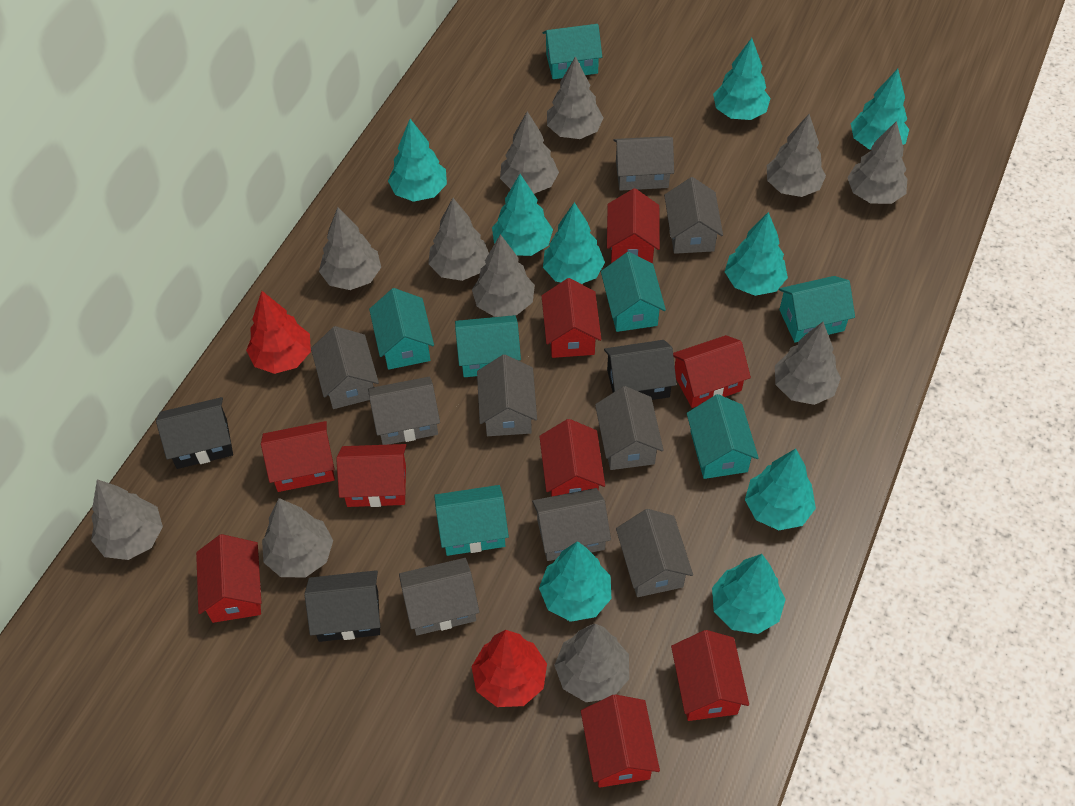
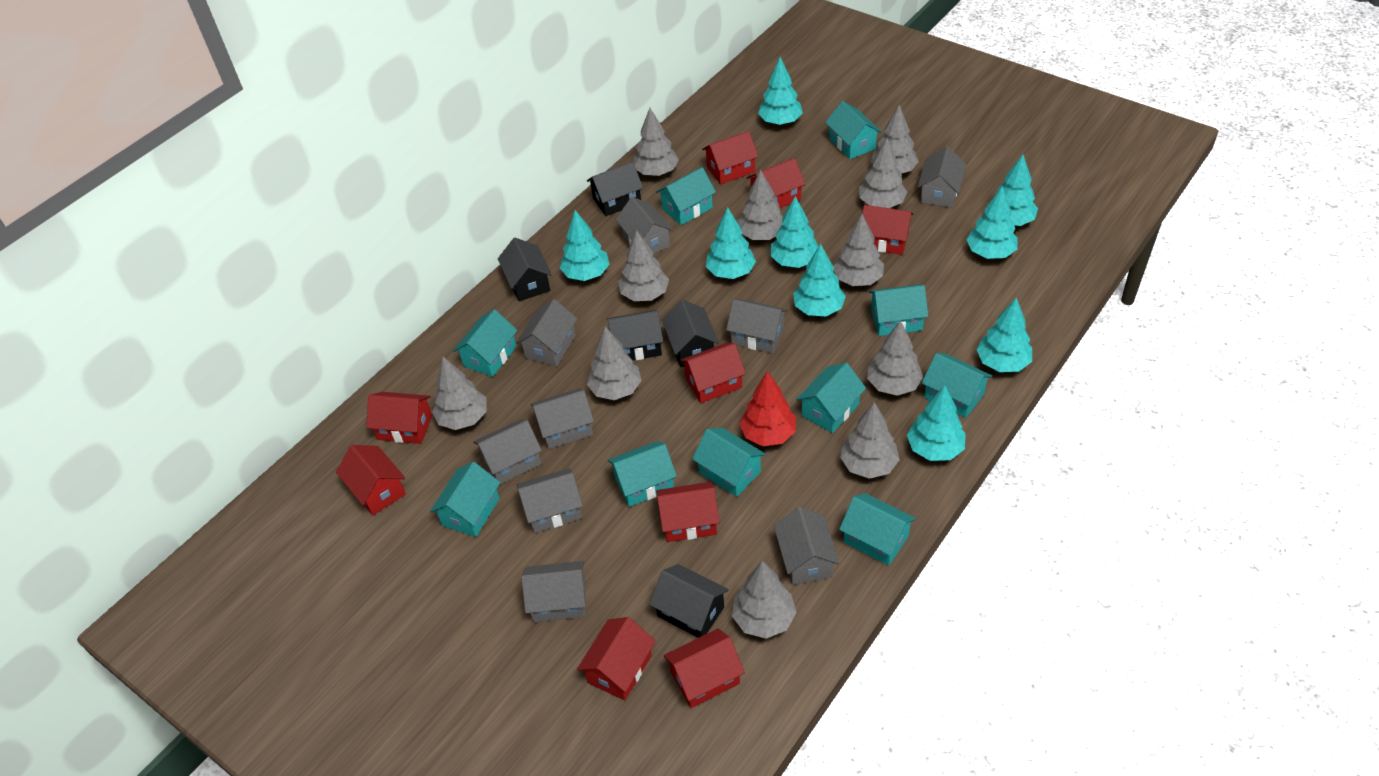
black house: [156,397,233,469] [305,570,381,642] [604,340,677,400] = 3 -> [498,238,552,301] [587,162,643,216] [607,310,663,360] [649,564,729,638] [662,299,719,367] = 5
red tree: [246,291,311,374] [471,630,547,707] = 2 -> [739,371,796,446] = 1
turquoise house: [369,288,434,370] [434,485,509,556] [455,315,521,377] [543,24,602,79] [601,252,666,332] [687,394,759,479] [779,276,855,342] = 7 -> [430,462,500,537] [453,309,518,377] [608,441,677,507] [656,167,716,225] [692,428,766,497] [796,363,866,433] [825,101,882,159] [839,493,916,566] [869,285,928,336] [922,353,992,418] = 10

